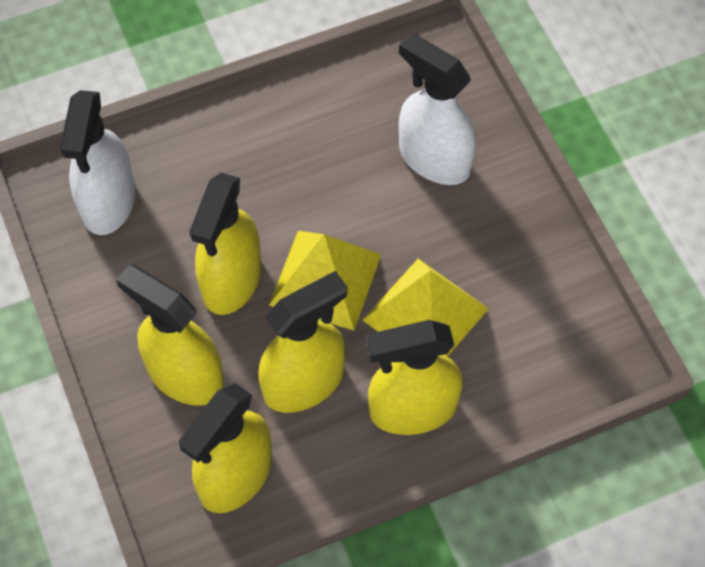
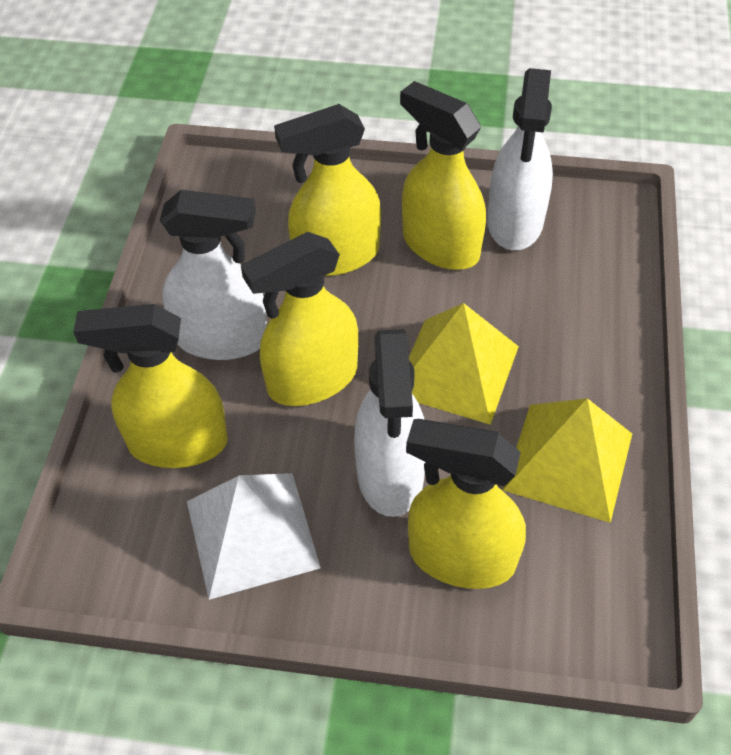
white pyramid: none = 0 -> [187,473,321,600] = 1
white spray bottle: [60,90,135,235] [399,33,476,185] = 2 -> [160,190,267,360] [354,329,425,517] [487,68,553,250] = 3

